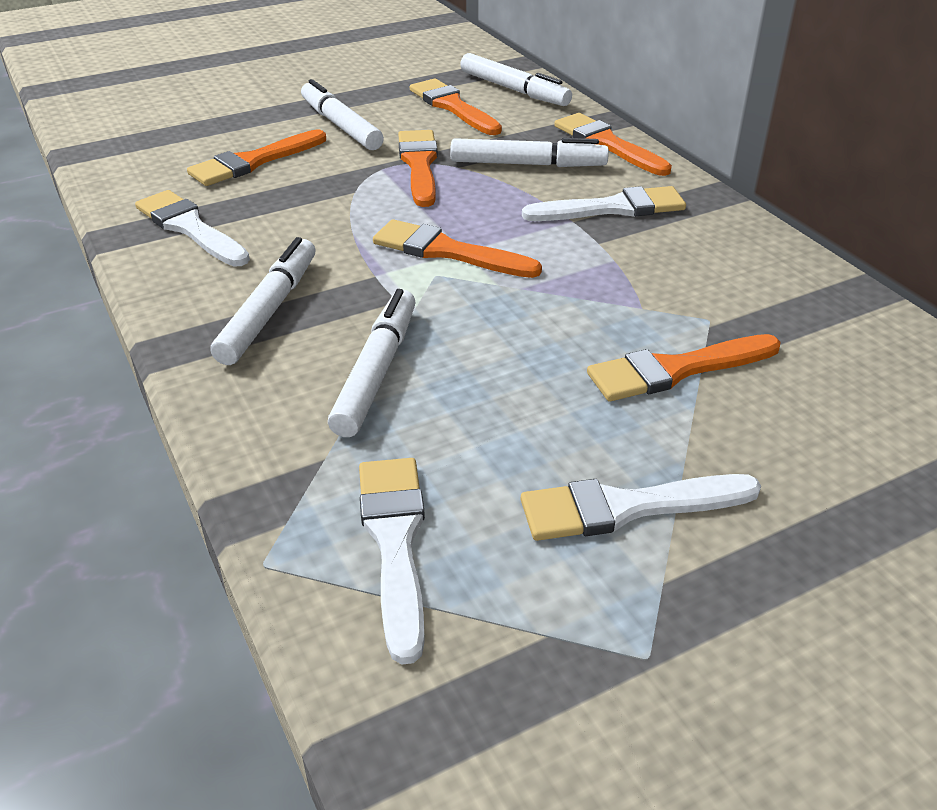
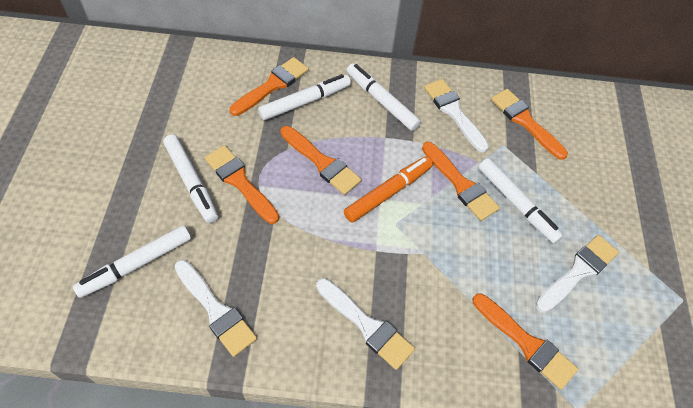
orange marker: none = 0 -> [344,156,433,223] = 1

